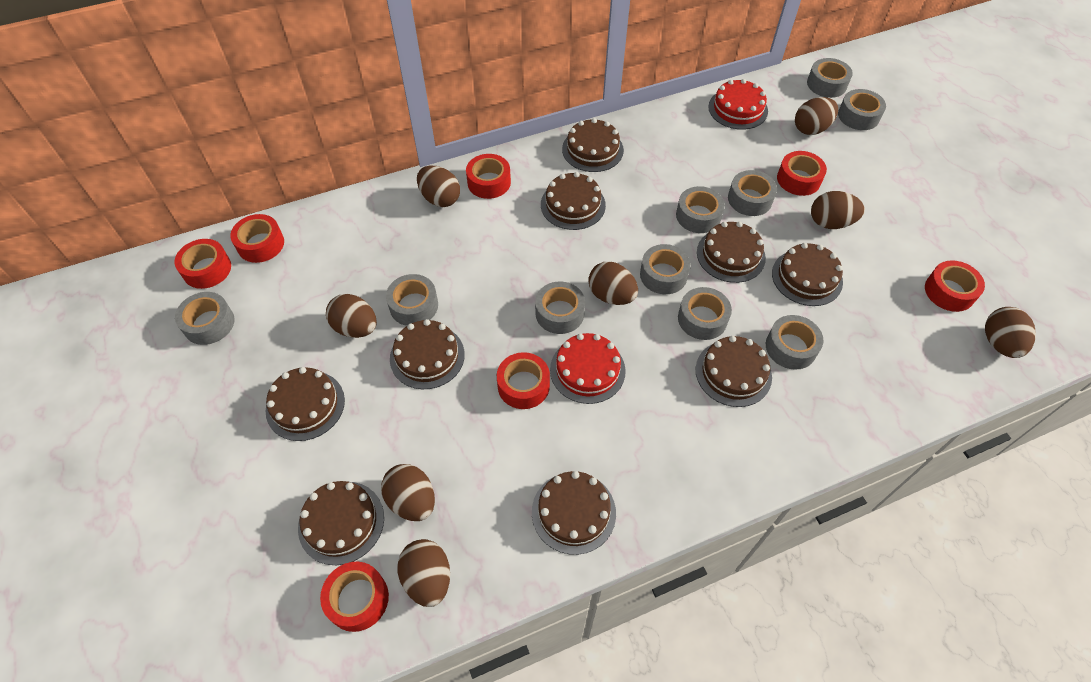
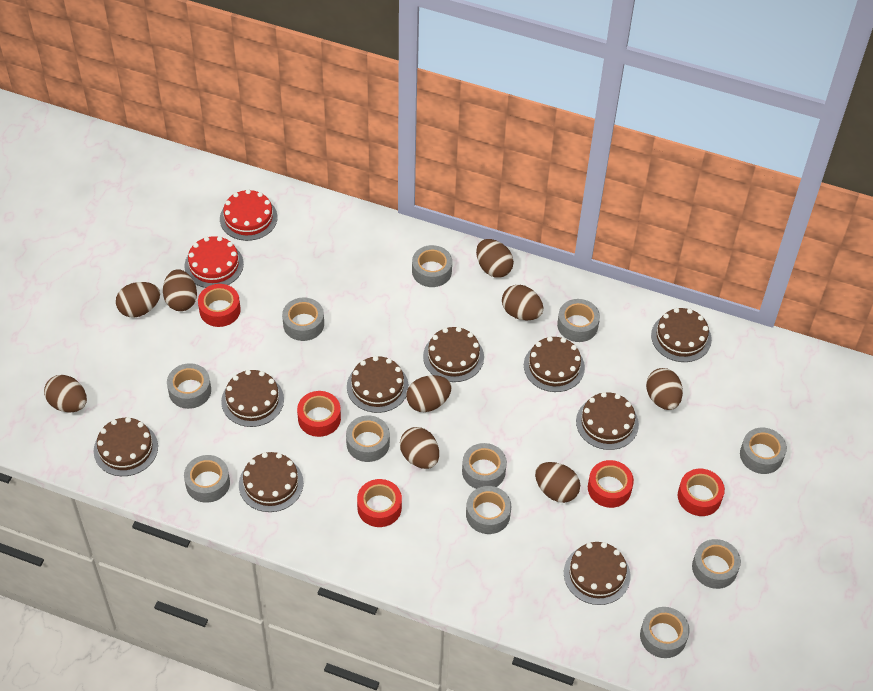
brown egg: [326,294,377,338] [381,464,435,521] [397,539,450,607] [417,165,460,207] [588,262,638,305] [795,97,838,135] [811,191,865,229] [985,307,1036,358] = 8 -> [44,375,87,413] [116,282,160,318] [163,269,197,311] [400,427,439,469] [406,375,452,412] [476,239,514,278] [502,285,543,321] [535,462,580,503] [646,368,683,410] = 9
grey tape: [175,292,234,345] [386,274,438,326] [535,282,585,334] [640,244,691,294] [676,186,725,233] [678,287,732,340] [728,170,777,216] [766,315,824,370] [807,58,853,98] [838,89,886,130] = 10 -> [167,363,211,409] [184,455,230,503] [282,297,324,341] [346,416,390,462] [412,245,452,287] [462,443,507,489] [466,486,511,534] [557,299,600,342] [640,607,690,658] [692,539,741,589] [740,428,787,474] = 11
red tape: [175,239,231,289] [230,214,284,263] [320,562,389,632] [466,154,511,199] [497,352,550,409] [777,151,827,196] [925,260,985,312] = 7 -> [198,284,241,327] [297,391,341,437] [357,479,402,527] [588,460,634,508] [678,469,725,516] = 5

